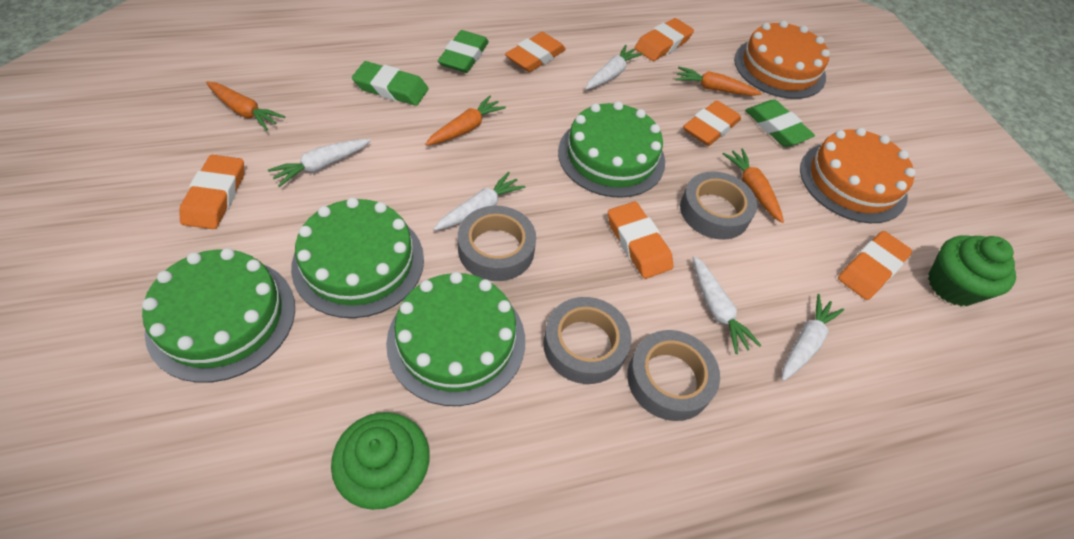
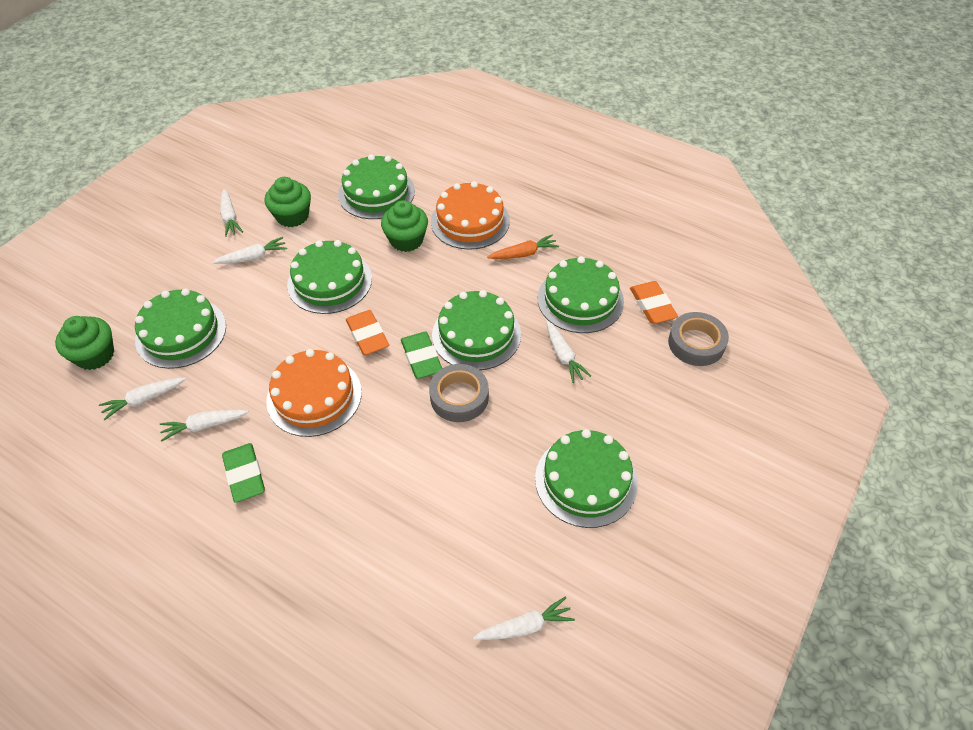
green cake: [142,248,295,383] [291,197,424,318] [386,272,525,406] [558,101,665,198] = 4 -> [135,288,226,369] [287,240,372,314] [338,154,415,219] [432,290,521,370] [535,429,638,528] [538,256,624,333] = 6
green cupcake: [331,412,430,510] [928,235,1016,306] = 2 -> [55,316,114,370] [265,177,311,227] [381,200,428,252] = 3
green eraser: [352,61,429,106] [438,30,489,73] [745,99,815,147] = 3 -> [222,443,265,503] [401,332,442,379] = 2
grey tape: [458,206,536,281] [543,297,631,384] [627,330,720,421] [680,171,757,240] = 4 -> [429,364,489,422] [668,312,729,366] = 2
orange carrot: [206,82,285,131] [425,96,506,146] [676,67,762,96] [723,149,784,223] = 4 -> [487,234,559,259] = 1
orange eraser: [179,155,244,229] [505,32,566,72] [608,202,673,279] [634,18,694,61] [683,101,741,146] [838,231,912,300] = 6 -> [346,310,389,355] [630,281,678,324] = 2
white carrot: [268,139,371,187] [434,172,525,230] [585,45,643,90] [693,256,761,354] [782,294,844,381] = 5 -> [99,378,186,420] [160,410,249,441] [213,237,287,264] [220,189,243,237] [473,596,575,640] [546,320,591,383] = 6

